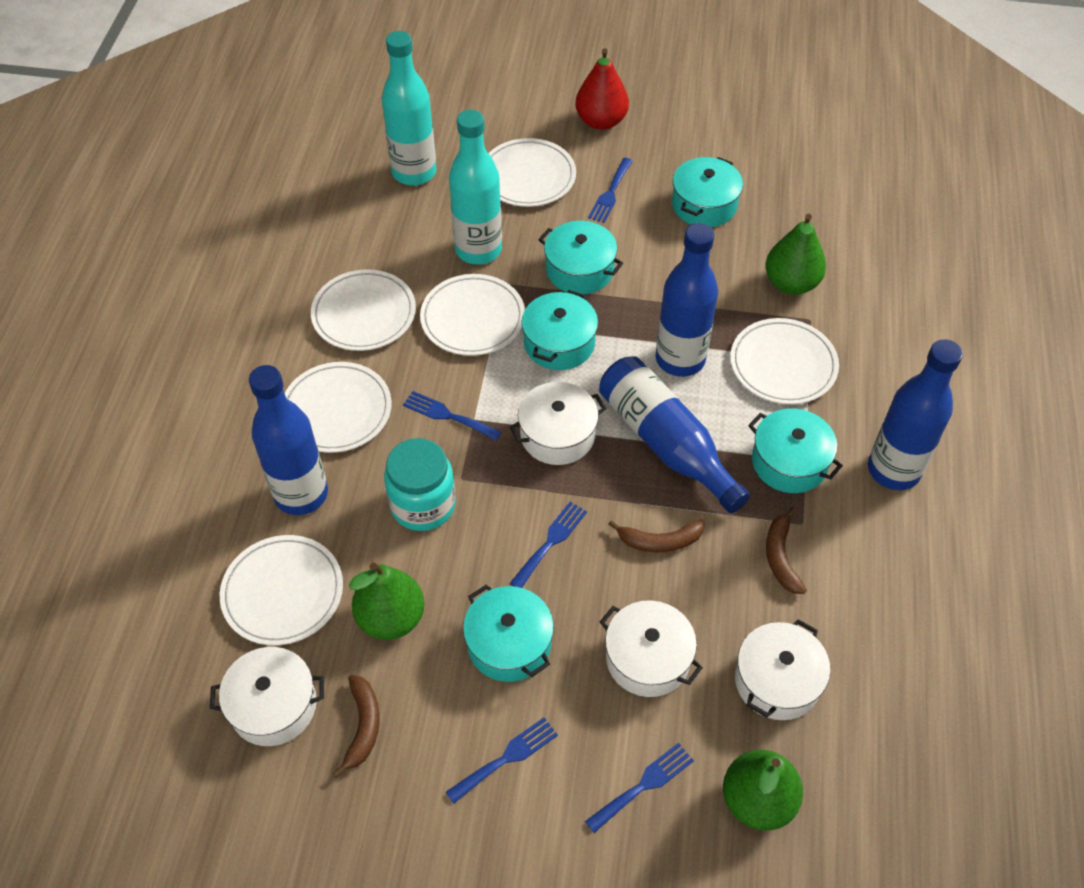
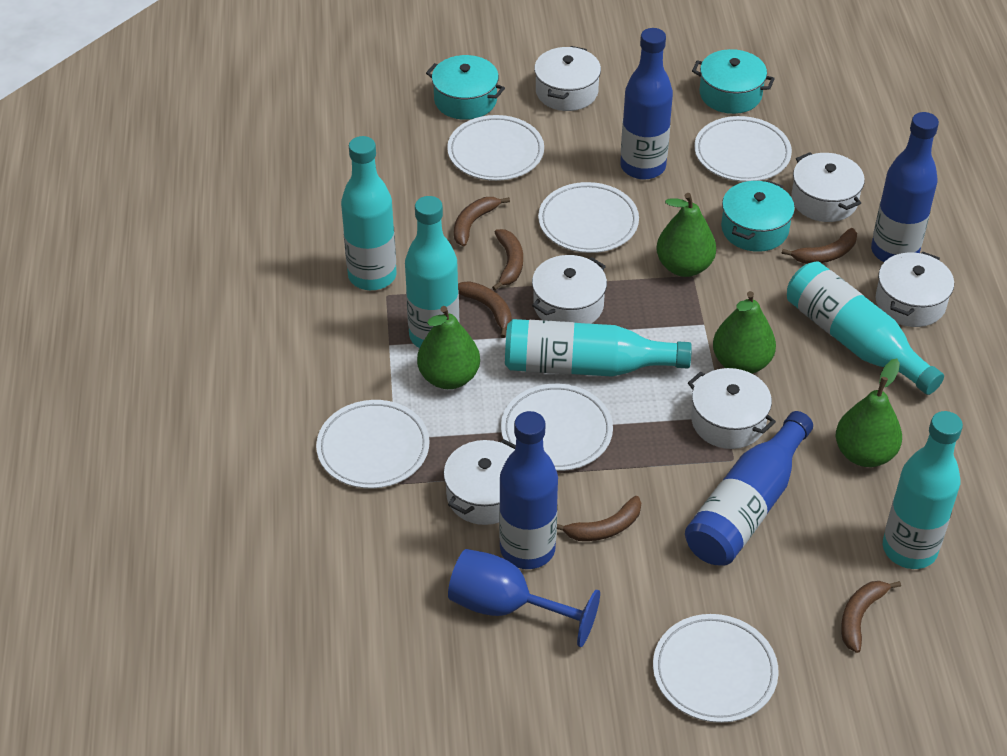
blue fork: [403,391,501,441] [446,717,558,804] [510,502,587,588] [585,743,694,833] [588,158,633,223] = 5 -> none = 0
blue goblet: none = 0 -> [448,549,600,647] = 1
brown banana: [332,675,380,778] [608,520,705,552] [766,507,807,594] = 3 -> [454,197,510,247] [458,281,511,338] [492,229,523,291] [557,496,641,541] [782,228,857,264] [841,581,901,653] = 6
green pear: [349,563,425,640] [723,750,803,831] [765,214,826,295] = 3 -> [417,306,480,389] [656,193,716,277] [713,291,776,374] [836,359,902,467] = 4
red pear: [575,48,629,130] = 1 -> none = 0
turquoise bottle: [382,31,436,185] [449,110,502,265] = 2 -> [341,136,397,290] [405,196,459,348] [505,319,692,377] [787,261,944,395] [883,411,963,569] = 5
turquoise jar: [384,438,456,531] = 1 -> none = 0
turquoise pot: [463,584,554,682] [522,290,598,370] [538,221,623,294] [672,157,743,227] [748,408,843,493] = 5 -> [426,55,505,120] [692,49,775,114] [721,180,795,252] = 3
white pot: [210,647,324,746] [510,382,606,465] [600,601,703,697] [735,619,830,720] = 4 -> [444,439,516,525] [532,255,607,324] [534,46,601,111] [688,368,776,449] [791,152,865,222] [875,252,954,327] = 6

